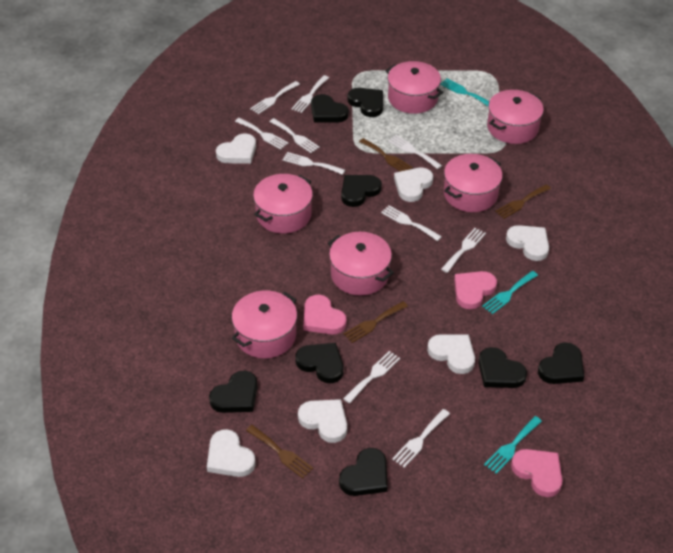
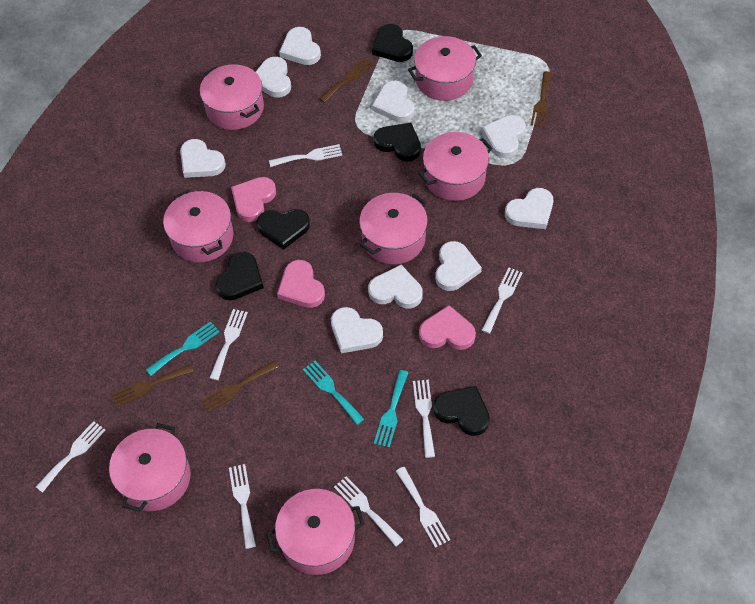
black heart: [209,370,258,413] [295,343,344,383] [311,94,349,123] [339,448,388,496] [341,175,382,207] [348,88,383,117] [478,347,527,388] [538,342,584,384] = 8 -> [216,252,264,300] [257,209,310,250] [372,24,413,62] [374,123,421,161] [433,386,490,436] = 5
pink pot: [232,291,297,358] [253,174,313,234] [328,232,394,295] [386,61,443,114] [444,154,502,212] [487,90,544,144] = 6 -> [109,423,191,512] [163,190,233,262] [200,65,264,130] [266,489,365,575] [359,193,428,264] [408,36,482,101] [419,132,493,201] = 7
white fork: [235,118,289,150] [250,81,300,114] [269,118,320,153] [282,152,345,175] [291,75,329,113] [343,351,400,404] [381,205,442,241] [388,135,442,169] [392,409,450,468] [441,228,486,273] = 10 -> [36,421,106,493] [210,309,248,380] [229,464,256,549] [269,144,343,167] [334,476,403,547] [396,467,450,548] [413,380,435,458] [482,268,523,334] = 8
white heart: [207,429,255,477] [216,133,256,164] [298,399,347,443] [394,168,433,202] [427,334,475,374] [506,225,549,261] = 6 -> [180,139,226,178] [256,57,291,97] [279,27,321,65] [331,307,383,353] [368,265,423,309] [372,81,415,122] [435,241,482,291] [482,115,526,158] [505,188,553,229] = 9

